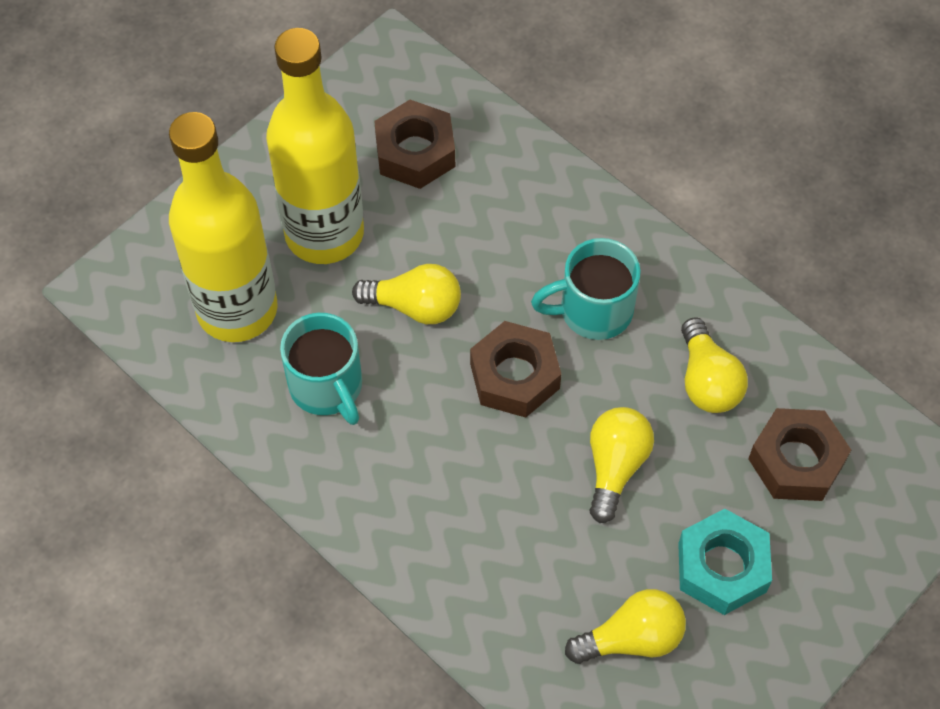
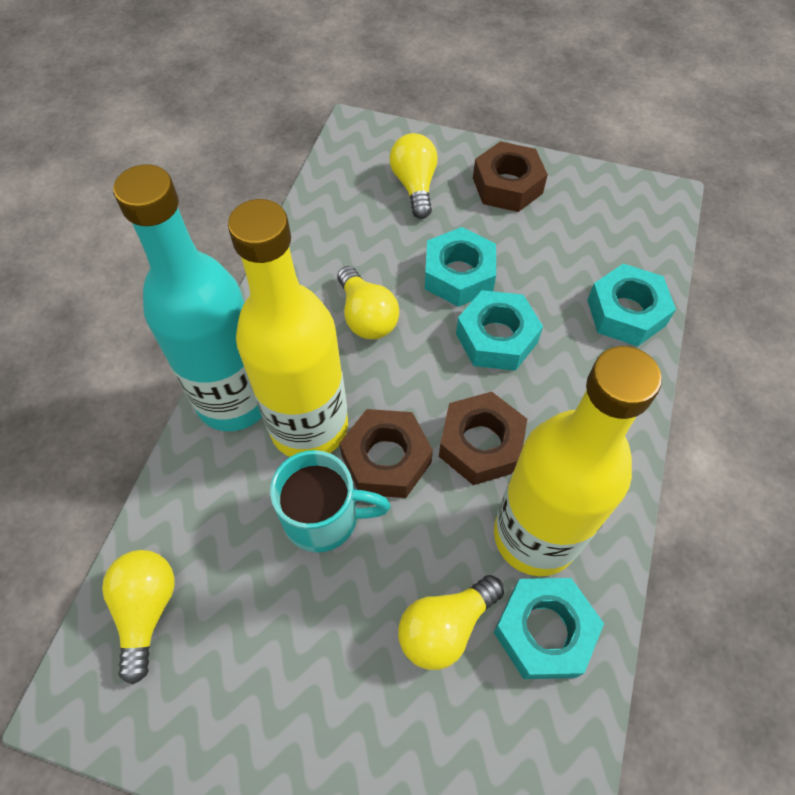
turquoise bottle: none = 0 -> [113,164,262,431] = 1
turquoise mug: [280,313,362,425] [531,238,641,340] = 2 -> [270,450,391,553] = 1
turquoise nut: [678,509,772,615] = 1 -> [425,227,496,307] [456,290,543,371] [493,578,604,679] [587,264,676,346] = 4

